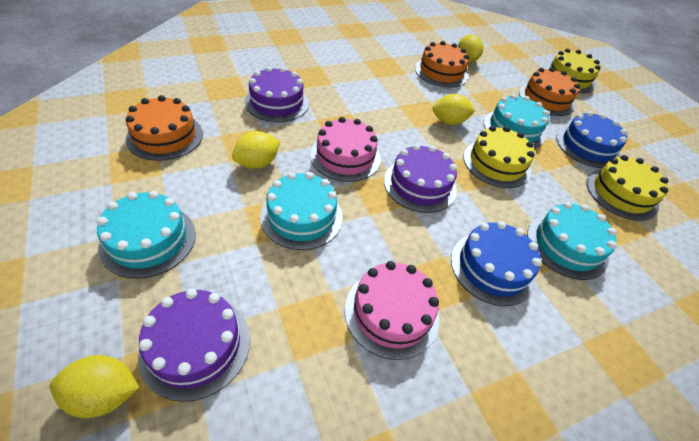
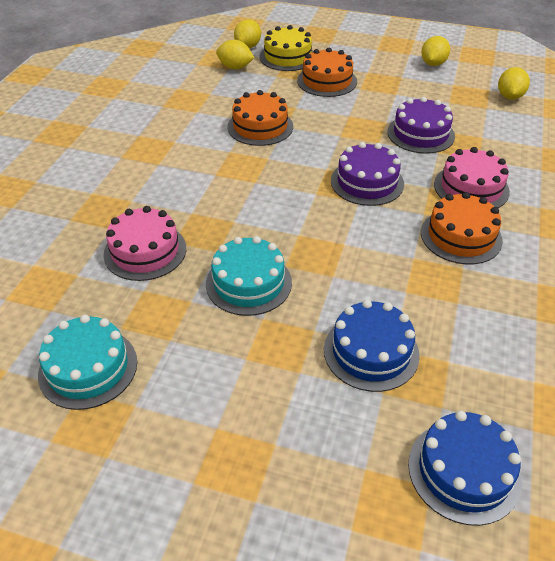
purple cake: [138,289,250,402] [244,67,309,122] [384,144,457,213] = 3 -> [331,142,404,206] [387,97,455,154] = 2
turquoise cake: [97,191,196,279] [260,172,343,250] [484,94,549,149] [527,202,617,280] = 4 -> [38,315,137,410] [206,236,292,316] = 2
yellow cake: [463,126,535,188] [544,49,601,93] [586,155,668,221] = 3 -> [259,25,313,71] = 1

